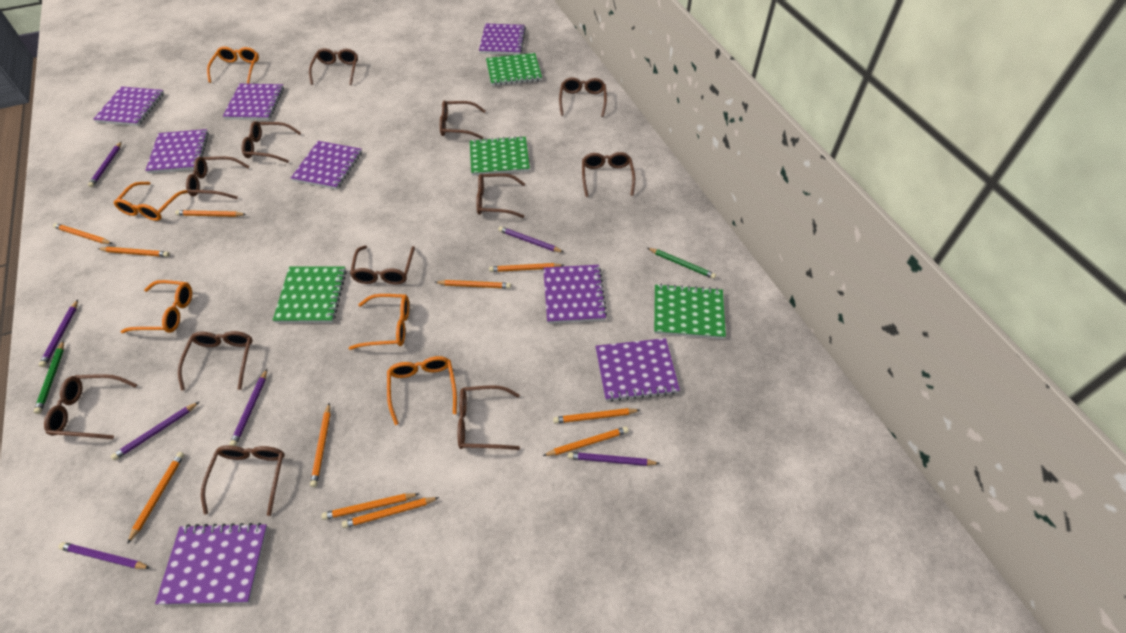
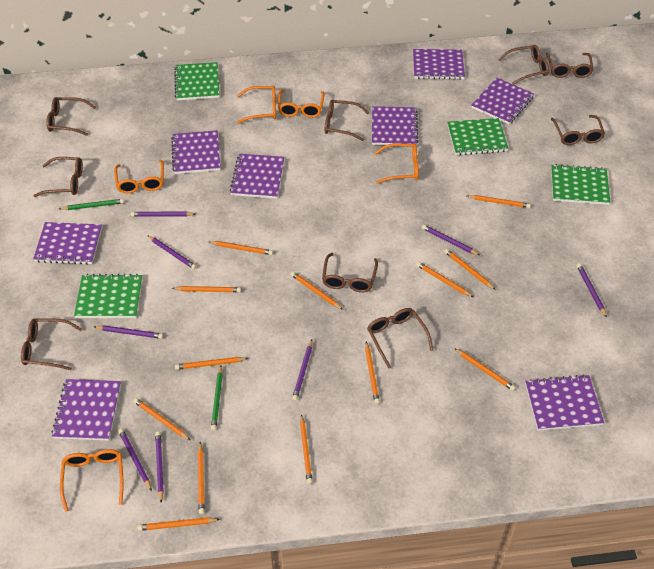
brown glasses: [44,374,137,439] [178,331,253,391] [186,156,250,199] [201,446,285,516] [242,121,301,163] [309,48,358,85] [350,245,415,285] [440,100,485,139] [458,385,520,450] [476,173,525,218] [559,77,607,117] [582,152,635,197] = 12 -> [21,318,82,370] [34,157,83,197] [46,97,96,136] [322,253,378,293] [325,100,370,141] [367,308,433,369] [498,45,549,85] [546,53,593,78] [551,115,605,145] = 9
orange pencil: [53,223,112,244] [98,247,170,257] [127,452,184,544] [175,210,247,217] [310,403,331,487] [321,493,419,520] [342,497,439,528] [435,280,511,289] [489,263,564,272] [543,427,629,456] [553,408,640,424] = 11 -> [133,398,191,440] [137,517,220,531] [172,286,241,292] [175,357,248,370] [198,442,205,514] [209,241,273,255] [291,271,343,310] [300,414,313,484] [365,342,380,404] [416,262,473,297] [444,249,496,290] [454,348,516,391] [467,195,531,208] = 13
purple pencil: [39,300,78,367] [58,542,150,569] [88,142,121,187] [111,402,199,460] [229,369,267,446] [499,226,563,252] [568,452,660,466] = 7 -> [94,325,163,339] [118,429,152,491] [131,212,195,217] [147,235,197,269] [155,432,164,503] [292,340,312,401] [422,225,479,255] [577,264,607,318] = 8

